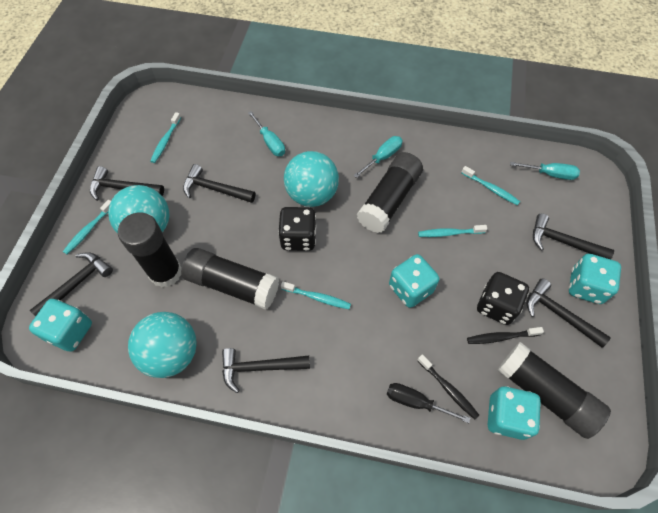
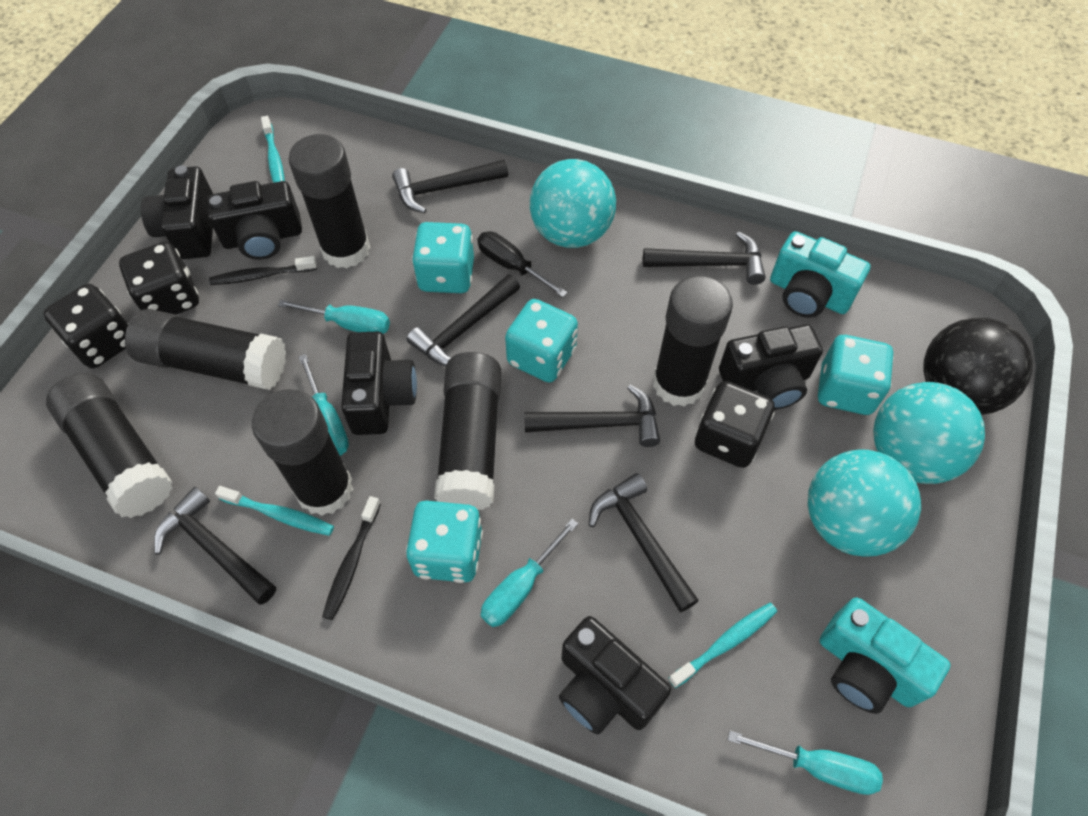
black ball: none = 0 -> [923,318,1033,415] = 1
black camera: none = 0 -> [141,165,213,259] [207,181,302,260] [341,332,417,435] [559,616,671,735] [719,324,823,410] = 5
black dice: [278,207,316,251] [477,272,529,325] = 2 -> [44,284,128,368] [119,242,199,314] [695,381,775,468] = 3
black glue stick: [118,212,182,288] [181,248,279,310] [357,152,423,233] [497,342,611,439] = 4 -> [46,373,173,518] [125,309,286,390] [252,389,353,516] [289,134,370,268] [434,352,501,510] [653,275,733,407] = 6
turquoise camera: none = 0 -> [770,231,871,318] [820,597,951,714] = 2
turquoise screwdriver: [248,111,285,156] [353,136,403,178] [510,162,580,180] = 3 -> [278,300,390,334] [298,354,349,456] [481,519,578,627] [728,731,883,795] = 4
turquoise toothbrush: [63,200,111,254] [150,112,181,163] [281,281,351,309] [418,225,487,237] [462,166,520,205] = 5 -> [215,486,334,536] [261,116,285,183] [668,603,777,688] = 3

